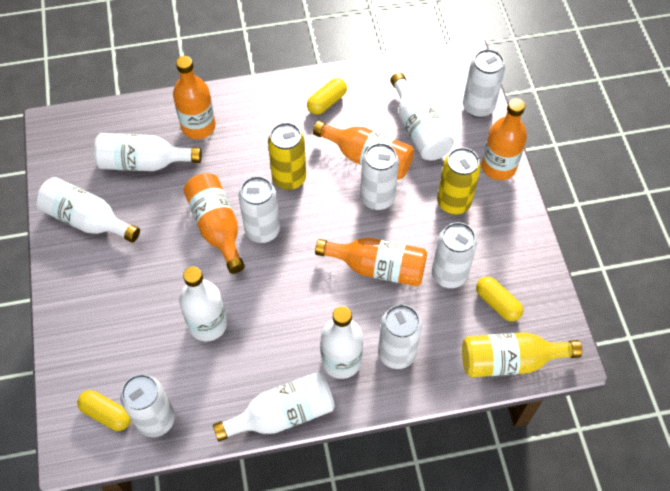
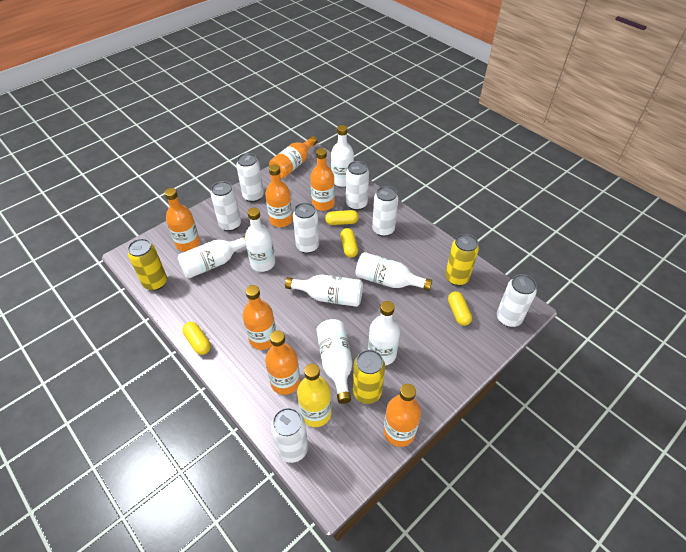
orange bottle: [173,56,216,139] [183,173,245,274] [313,121,414,180] [315,238,427,286] [481,98,527,180] = 5 -> [165,188,200,252] [243,285,276,350] [265,164,293,227] [265,330,300,395] [269,136,318,178] [310,148,335,211] [384,384,421,447] = 7
white bottle: [36,177,140,242] [94,133,202,171] [179,266,227,341] [213,372,335,442] [321,306,363,379] [390,73,454,161] = 6 -> [177,236,246,278] [245,208,275,272] [285,274,363,307] [316,319,352,404] [331,125,354,187] [355,252,432,291] [368,301,400,366] = 7
white can: [120,374,175,437] [239,176,280,243] [360,143,399,210] [378,304,422,369] [432,222,477,288] [463,49,505,118] = 6 -> [211,181,241,231] [236,153,264,202] [271,408,308,463] [293,202,319,254] [346,161,369,210] [372,186,398,237] [497,274,537,327] = 7
yellow can: [268,123,306,190] [437,147,481,215] = 2 -> [128,238,167,291] [353,349,385,404] [445,234,479,286] = 3
yellow capsule: [77,390,131,431] [307,78,347,115] [476,277,523,322] = 3 -> [182,322,211,355] [325,210,359,225] [340,228,358,258] [448,291,472,326] = 4

